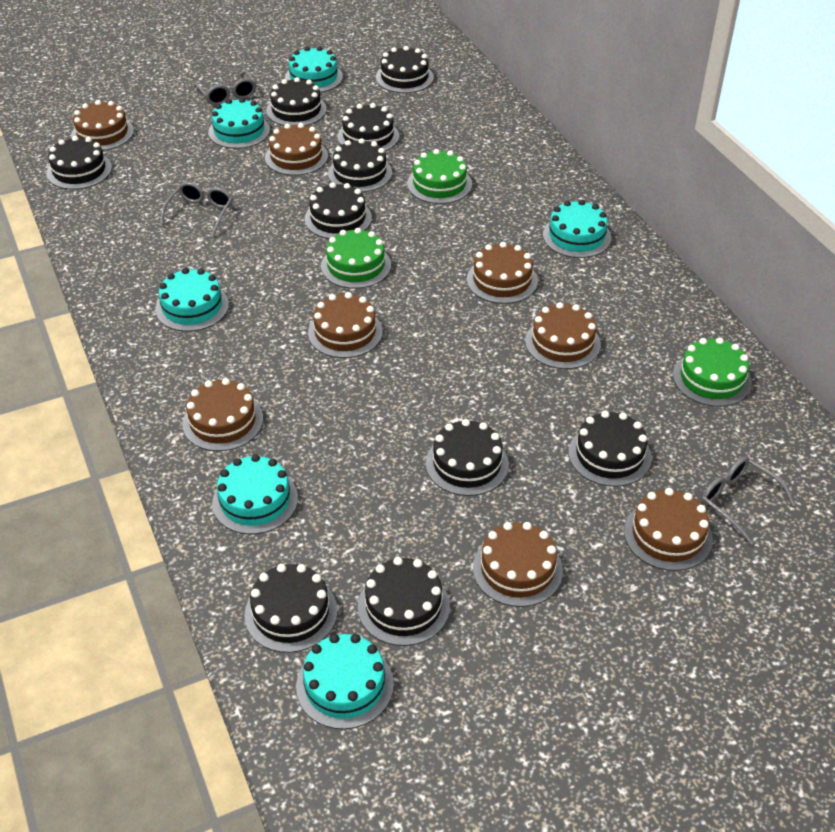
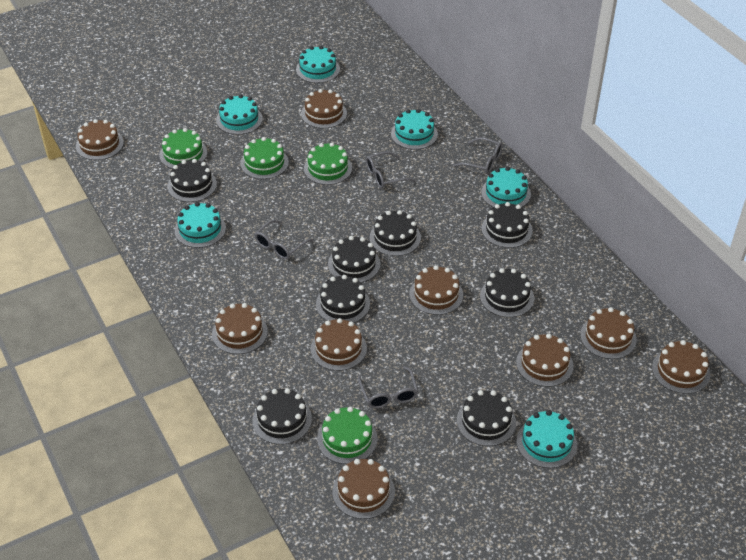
black cake: [47,136,112,190] [244,564,338,653] [266,77,327,126] [305,182,372,239] [328,138,392,192] [337,103,399,151] [358,557,450,646] [376,46,434,93] [426,419,509,496] [569,411,652,487] = 10 -> [167,159,217,202] [252,388,312,444] [316,275,370,323] [328,236,380,283] [370,210,421,256] [457,390,516,446] [480,268,534,317] [481,202,533,248] = 8
brown cake: [71,100,134,151] [182,378,263,451] [265,123,328,175] [308,292,383,358] [467,242,538,304] [473,522,563,607] [525,302,601,369] [624,488,713,571] = 8 -> [76,119,124,160] [212,303,268,354] [301,89,347,129] [311,318,367,371] [332,459,395,519] [409,265,463,315] [516,334,574,387] [580,307,637,359] [652,340,710,394] = 9
green cake: [321,228,391,289] [407,149,472,204] [673,337,752,407] = 3 -> [159,128,207,169] [240,137,289,179] [304,143,352,185] [317,407,378,464] = 4
grey glasses: [160,182,233,237] [194,70,256,106] [701,457,795,545] = 3 -> [255,220,314,260] [358,366,418,409] [366,151,416,188] [453,137,503,174] = 4

